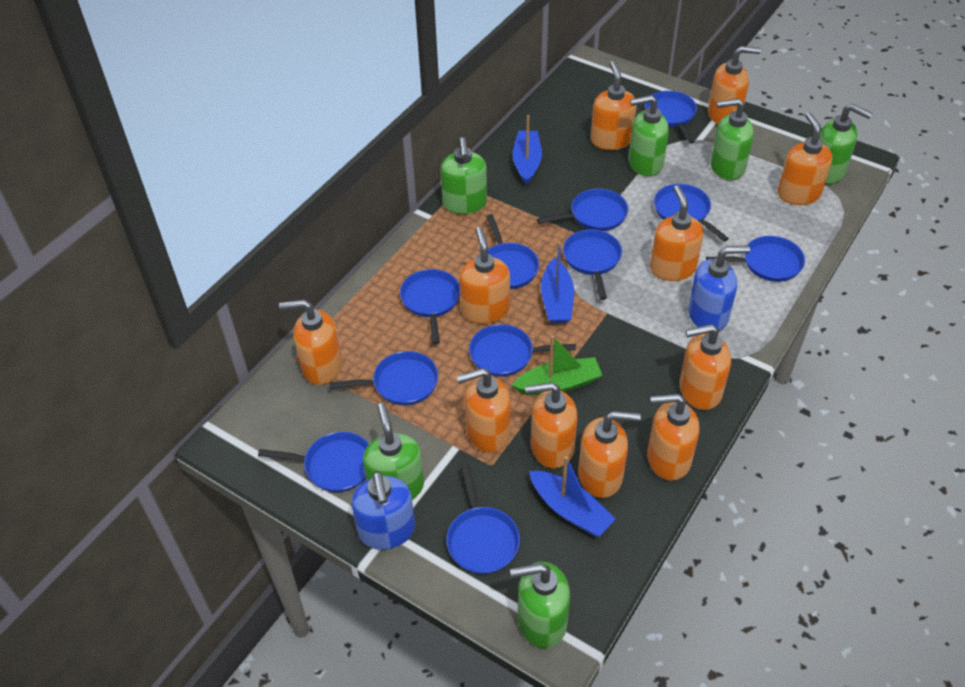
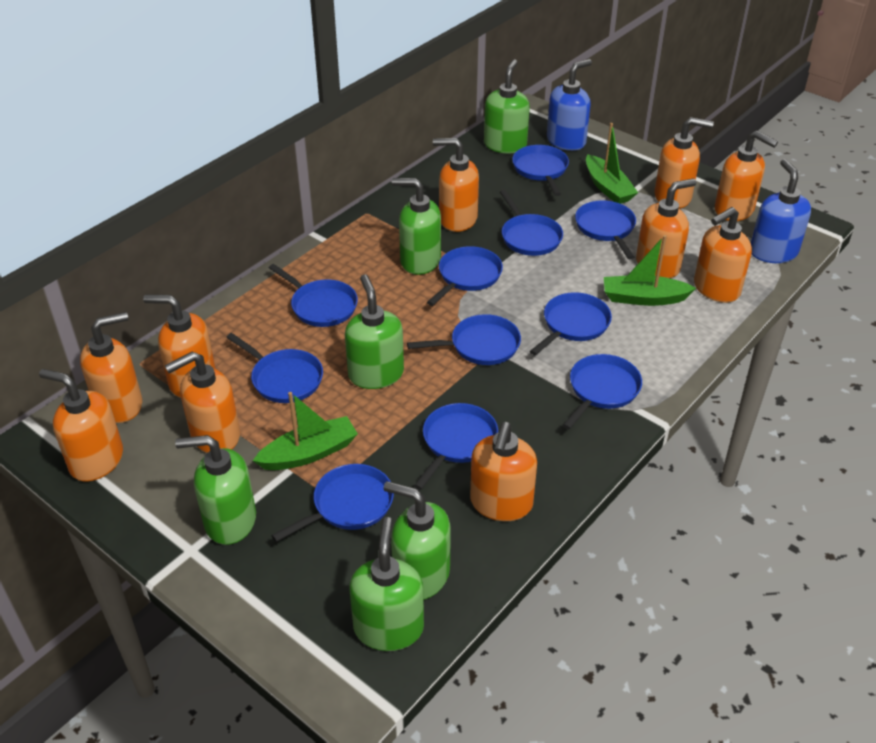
blue boat: [513,115,542,185] [529,456,616,537] [541,242,574,323] = 3 -> none = 0
green boat: [512,335,602,395] = 1 -> [253,392,358,470] [586,123,638,204] [604,235,696,306] = 3
orange soap dispenser: [279,299,342,385] [456,368,511,453] [460,227,510,324] [525,382,577,468] [578,411,641,498] [591,61,637,150] [647,394,699,481] [650,185,704,281] [679,324,731,410] [708,46,761,124] [778,113,833,205] = 11 -> [39,369,123,481] [80,312,142,423] [143,295,216,398] [165,352,240,453] [433,138,479,232] [470,422,537,521] [636,179,696,278] [654,117,714,209] [694,207,752,303] [715,131,778,221] = 10

